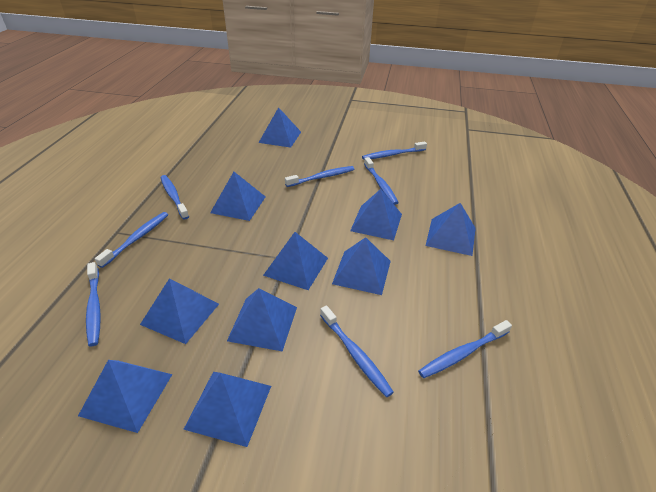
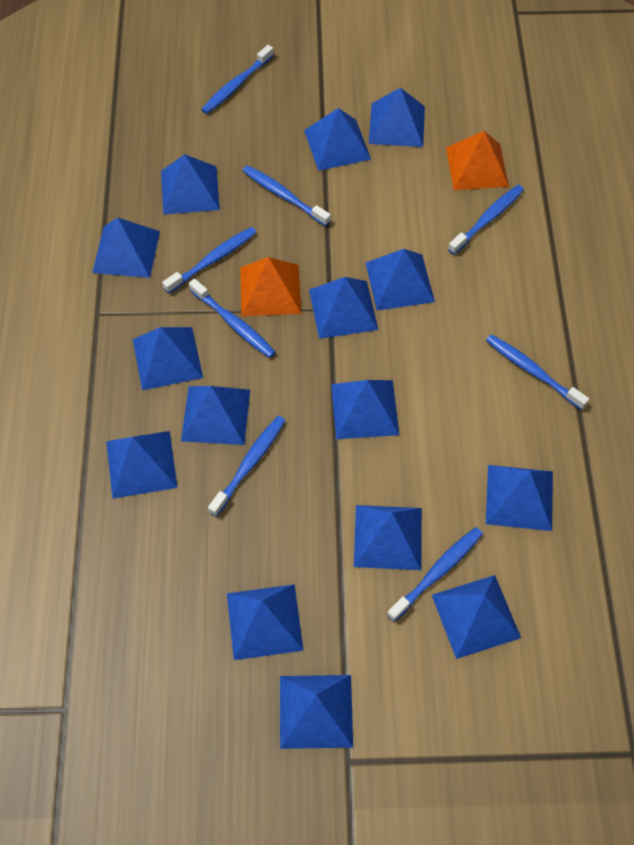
blue pyramid: [78,360,173,433] [140,278,219,344] [183,372,271,447] [210,172,265,221] [227,288,297,352] [259,107,301,148] [263,232,328,290] [332,237,391,295] [350,189,402,240] [426,203,476,256] = 10 -> [92,218,160,278] [106,431,178,499] [133,327,203,390] [161,154,220,215] [181,386,250,445] [227,584,304,660] [280,675,353,749] [304,108,371,171] [309,277,379,339] [331,380,399,439] [354,505,422,570] [366,249,435,311] [369,88,425,147] [432,575,521,659] [486,465,553,531] = 15
orange pyramid: none = 0 -> [240,257,301,316] [446,131,509,190] = 2

